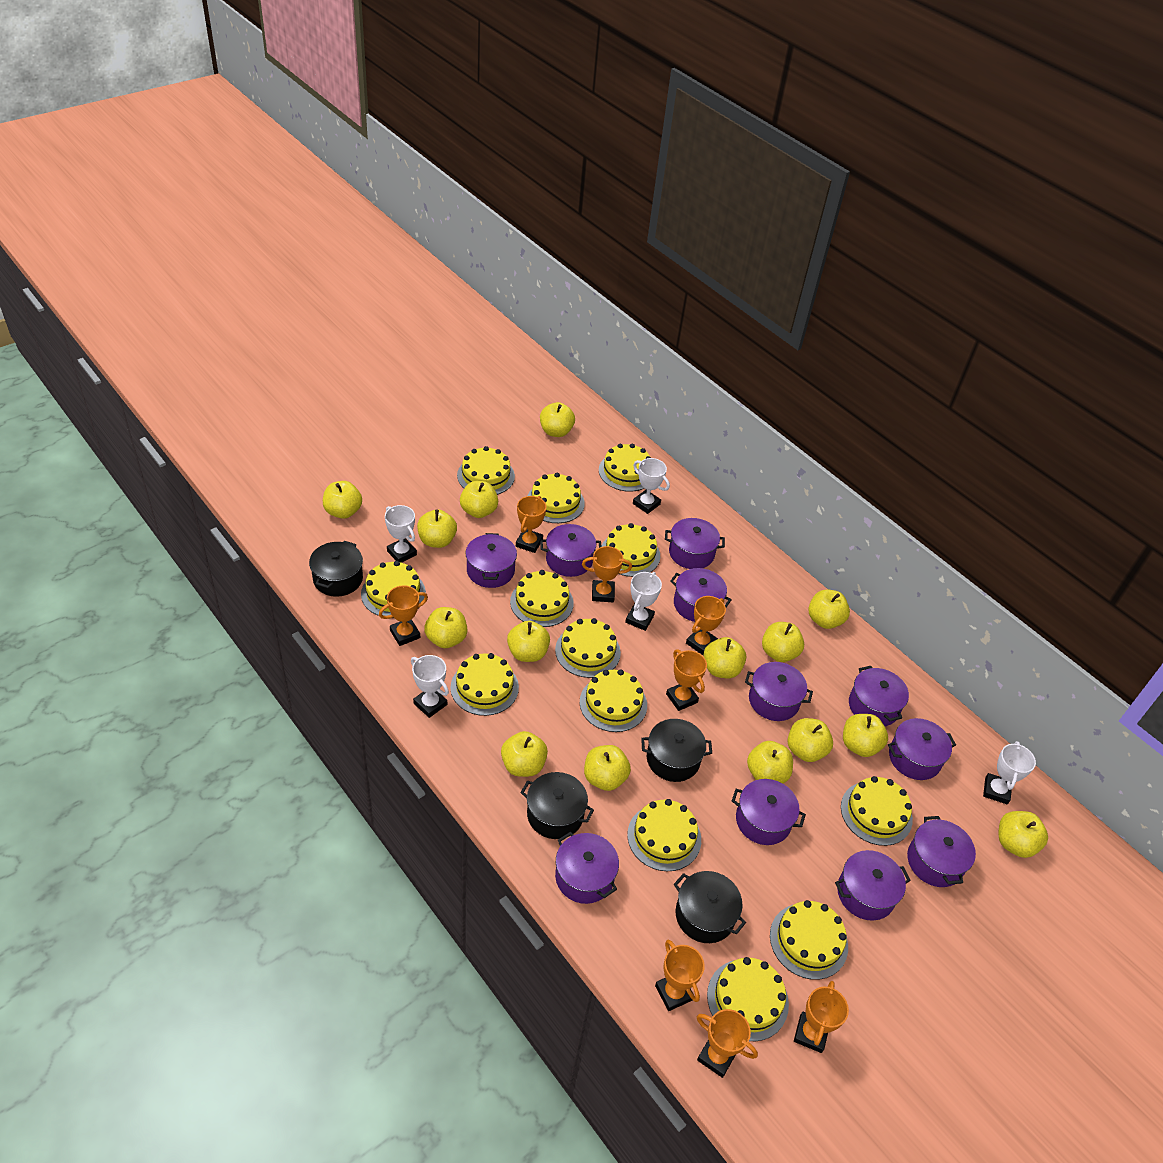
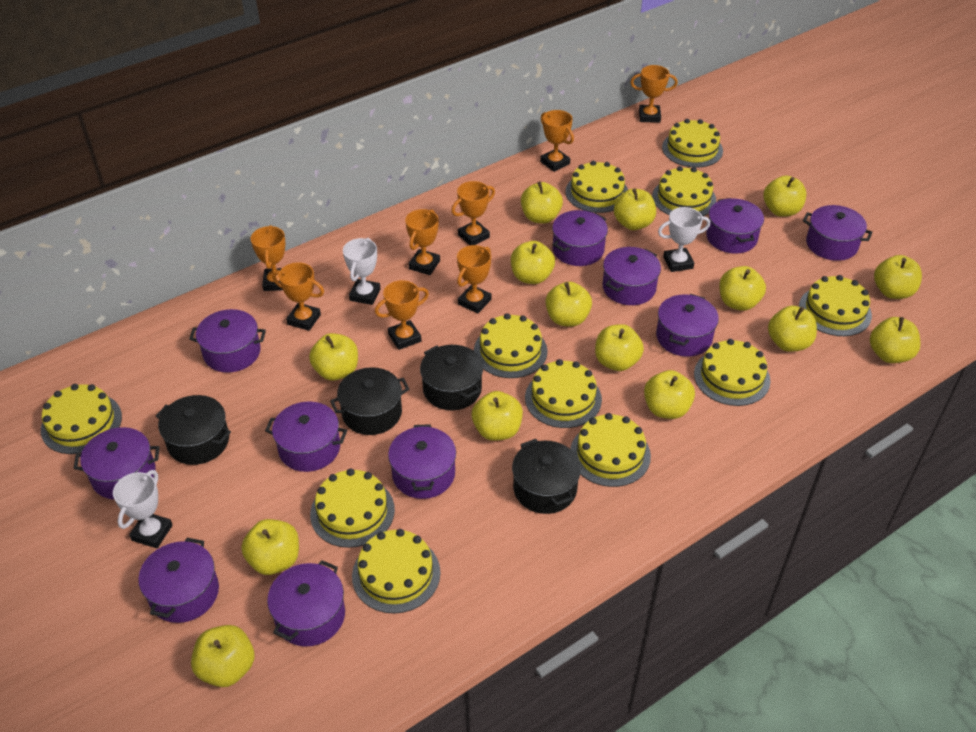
white trophy: [385,505,417,563] [411,655,449,718] [625,572,662,631] [633,458,670,514] [983,741,1036,804] = 5 -> [113,470,172,548] [343,238,380,305] [658,207,710,272] = 3
yellow cake: [361,561,426,618] [450,653,519,716] [457,446,515,495] [510,570,574,627] [527,473,585,523] [555,618,621,678] [580,669,647,732] [599,444,651,492] [601,523,660,577] [627,799,701,871] [707,957,789,1041] [770,900,848,980] [841,776,913,846] = 13 -> [41,384,122,454] [310,469,395,548] [352,529,440,613] [474,313,548,378] [525,359,602,428] [565,161,628,213] [571,413,651,487] [652,166,716,216] [662,119,723,168] [694,339,770,406] [799,275,872,336] = 11

